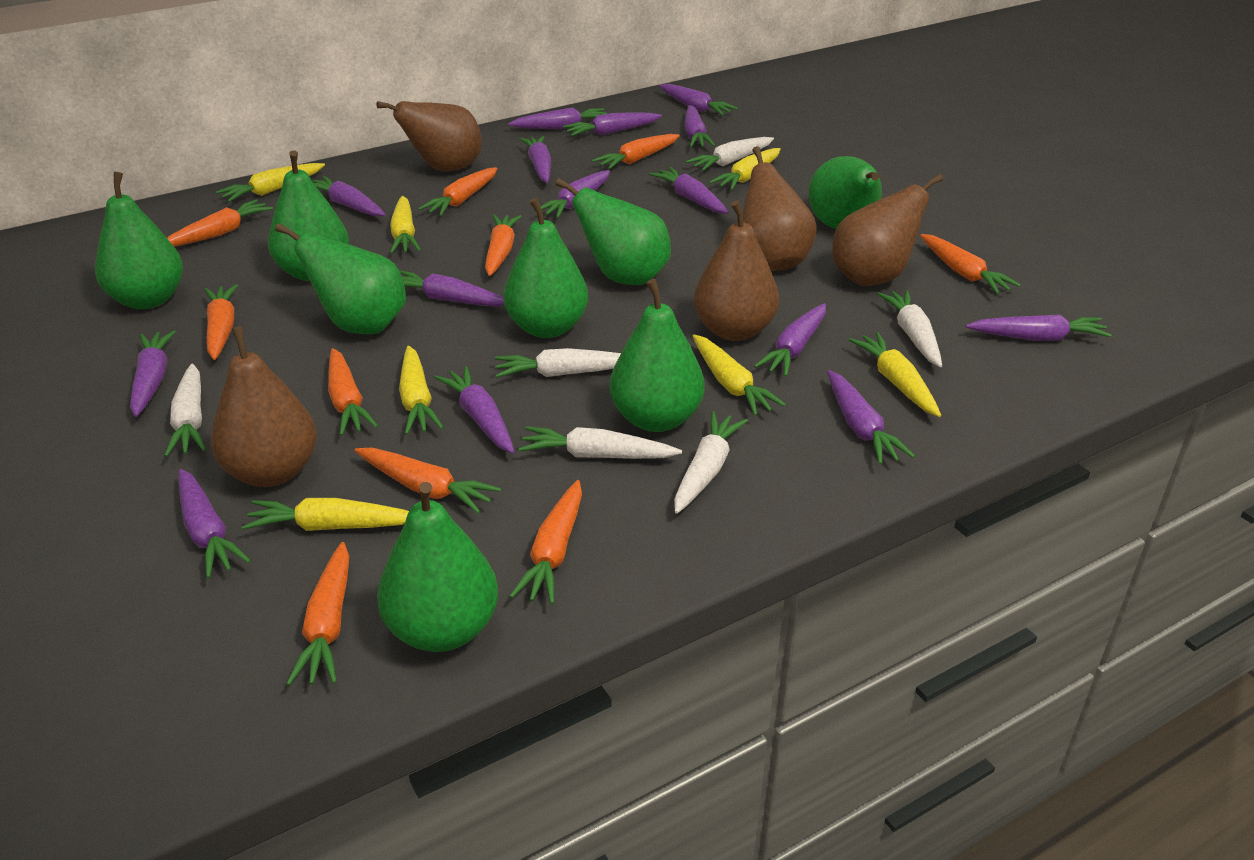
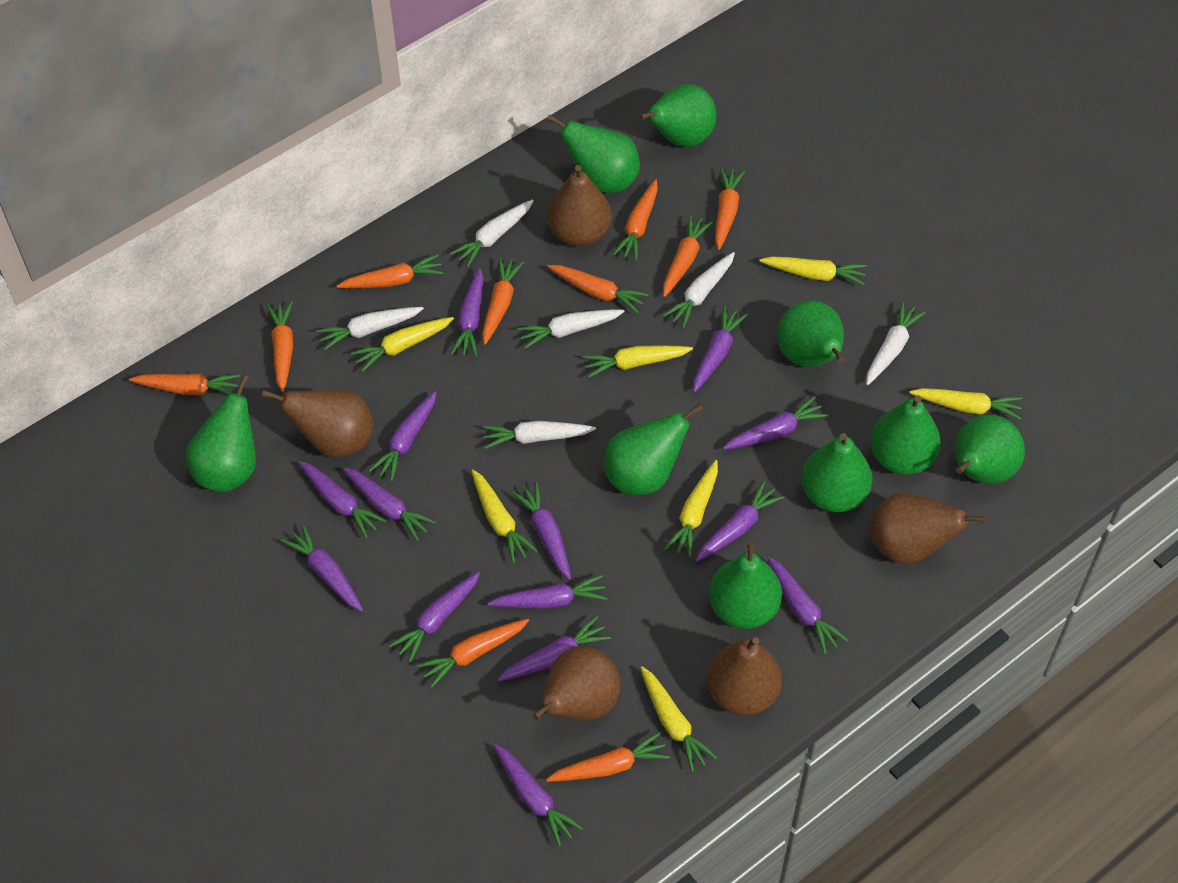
green pear: [95,172,183,309] [268,150,349,281] [275,223,406,334] [377,482,498,652] [503,198,588,338] [555,178,671,285] [610,279,705,432] [809,156,882,229] = 8 -> [186,375,256,492] [547,114,640,193] [604,404,703,495] [639,84,717,147] [709,541,782,629] [778,300,845,367] [802,433,872,512] [870,395,941,475] [955,414,1025,484] = 9
purple carrot: [130,330,176,417] [179,469,251,578] [312,176,386,217] [400,270,504,307] [434,366,514,454] [508,107,607,129] [519,136,551,183] [534,170,610,218] [563,112,662,136] [649,167,729,214] [658,84,738,116] [684,105,716,147] [754,303,826,377] [827,370,915,465] [966,314,1112,341] = 15 -> [281,525,363,612] [299,461,386,538] [343,467,436,541] [369,391,437,481] [389,572,480,663] [451,268,483,357] [488,575,607,608] [494,744,583,847] [497,616,611,681] [512,482,571,580] [693,306,748,393] [696,481,785,562] [723,396,828,450] [768,557,848,654] = 14

